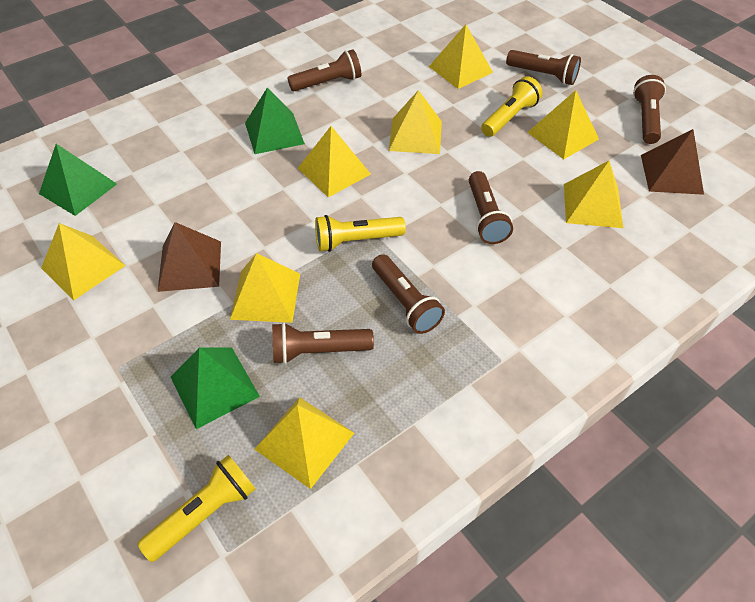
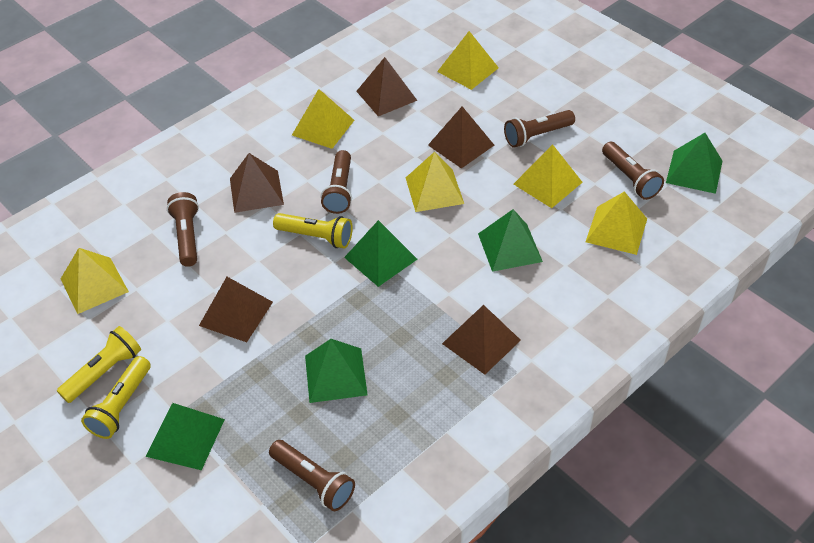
brown flashlight: [272,322,374,364] [287,49,361,91] [372,254,445,334] [469,171,513,244] [506,50,581,85] [633,75,666,144] = 6 -> [167,192,199,267] [269,440,355,511] [321,150,352,214] [504,110,575,148] [602,142,664,200] = 5
brown pyramid: [158,222,221,292] [641,129,704,195] = 2 -> [199,277,273,342] [230,153,284,213] [356,57,418,116] [428,106,494,169] [442,305,521,375] = 5
green pyramid: [39,144,117,216] [171,348,260,429] [245,88,305,154] = 3 -> [146,403,225,470] [305,339,368,403] [344,220,417,287] [478,209,543,272] [666,133,722,194] = 5
yellow pyramid: [41,223,126,300] [230,253,300,323] [254,397,354,489] [298,126,371,197] [389,90,442,154] [429,24,493,89] [527,90,599,159] [564,161,623,228] = 8 -> [61,248,129,314] [292,89,354,149] [406,152,464,212] [437,31,499,90] [514,144,583,208] [586,191,647,255] = 6

